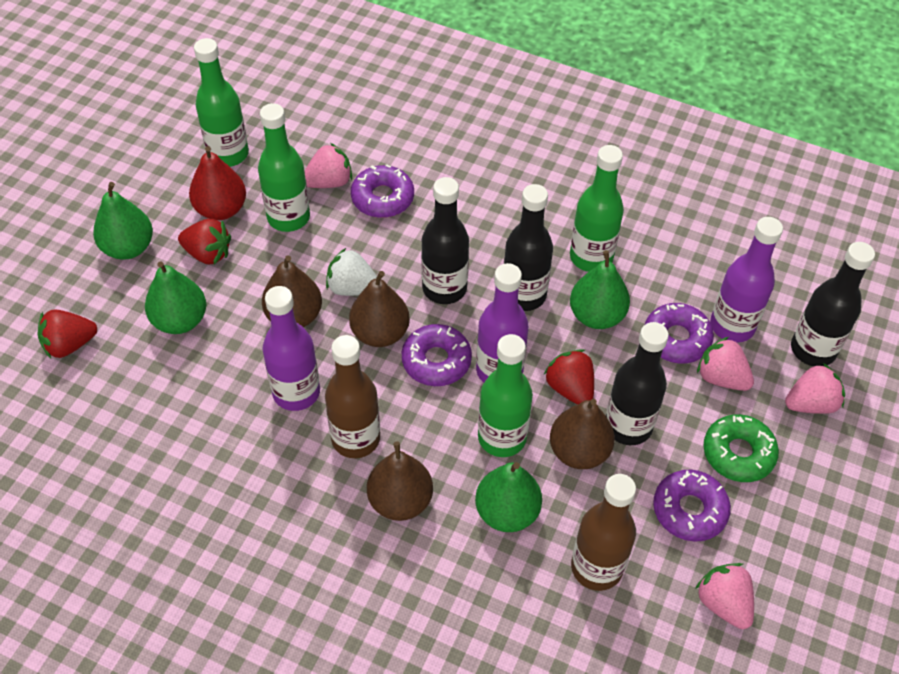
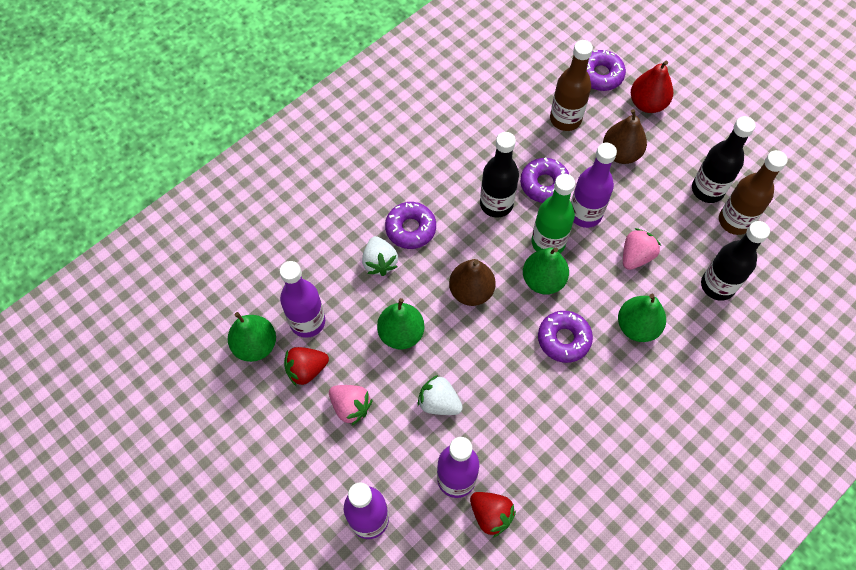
black bottle: [421,177,469,304] [504,184,553,311] [606,322,669,445] [791,242,875,366] = 4 -> [480,132,519,218] [692,116,756,203] [701,221,770,301] = 3
brown pear: [262,255,322,327] [349,271,410,347] [367,442,433,521] [550,399,615,469] = 4 -> [449,259,496,306] [603,109,647,164] = 2
green bottle: [194,38,249,167] [258,103,310,232] [478,334,533,457] [570,145,624,272] = 4 -> [532,174,575,253] = 1
green donut: [703,414,779,482] = 1 -> none = 0
pink strawberry: [304,143,352,188] [695,563,754,629] [697,337,754,391] [785,363,845,414] = 4 -> [329,385,373,425] [623,228,661,270] = 2
purple bottle: [262,286,320,411] [476,263,529,383] [710,217,783,343] = 3 -> [280,261,325,338] [344,483,389,539] [437,437,479,498] [571,143,617,228] = 4
red strawberry: [37,309,97,358] [178,219,231,264] [544,349,594,405] = 3 -> [284,347,329,387] [470,492,516,537] = 2
white strawberry: [326,248,377,296] = 1 -> [362,236,398,276] [418,375,463,415] = 2

